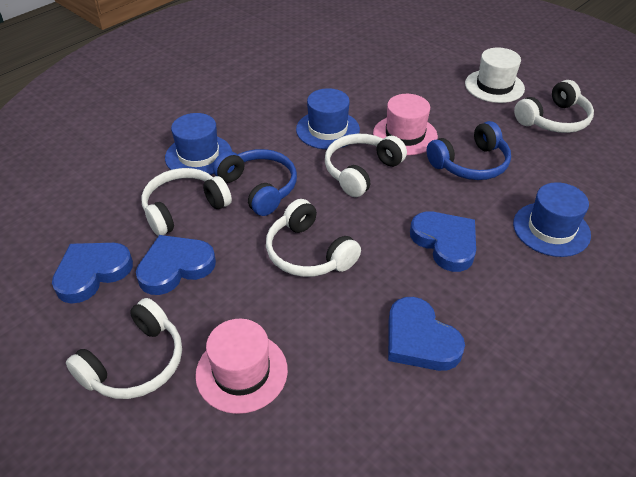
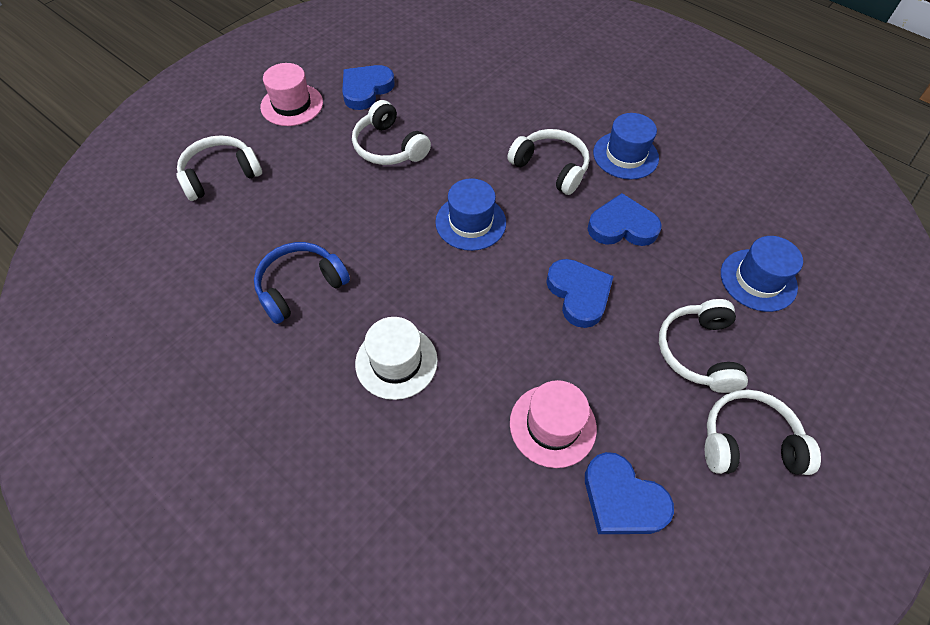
blue headphones: [213,149,297,216] [427,121,511,180] = 2 -> [254,242,350,324] = 1

